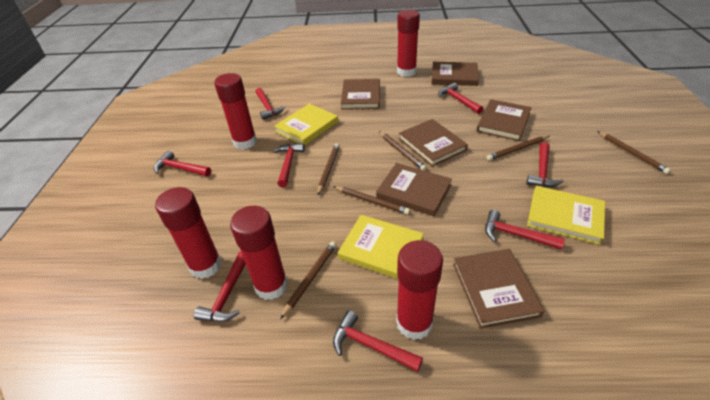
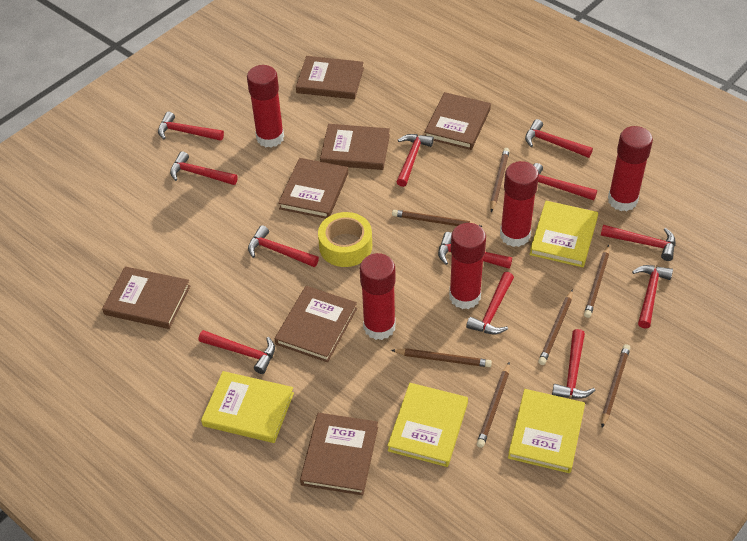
brown book: [341,79,380,110] [376,163,452,216] [399,119,468,167] [431,62,479,86] [453,249,544,329] [476,99,531,141] = 6 -> [102,266,190,329] [275,286,357,362] [278,158,348,219] [296,56,364,99] [300,413,378,495] [320,124,390,170] [424,92,491,150] = 7
brown pencil: [280,241,336,319] [317,143,340,195] [333,186,410,215] [379,131,427,171] [487,136,549,161] [597,131,671,174] = 6 -> [391,348,492,367] [392,210,483,227] [477,362,510,448] [490,148,510,212] [538,289,573,365] [584,245,609,318] [601,344,630,427] = 7
red hammer: [154,150,211,176] [194,252,246,322] [256,88,285,120] [273,143,304,187] [333,310,423,372] [438,83,483,114] [485,210,565,250] [526,142,564,187] = 8 -> [158,112,224,141] [170,151,238,185] [199,330,275,374] [248,225,319,267] [396,134,434,187] [438,232,512,269] [466,272,514,334] [525,119,593,158] [533,163,597,200] [552,329,595,399] [601,225,675,261] [632,265,673,329] = 12
yellow book: [274,104,338,146] [338,215,424,279] [527,186,605,245] = 3 -> [201,371,294,443] [387,383,468,467] [508,389,585,473] [529,201,598,267] = 4
yellow tape: none = 0 -> [318,212,372,267] = 1

